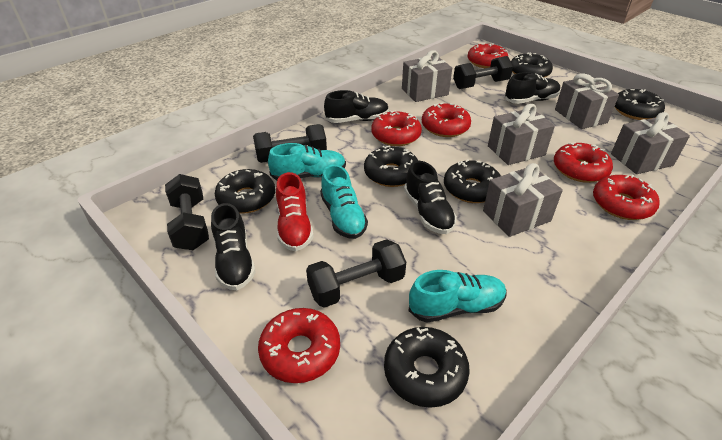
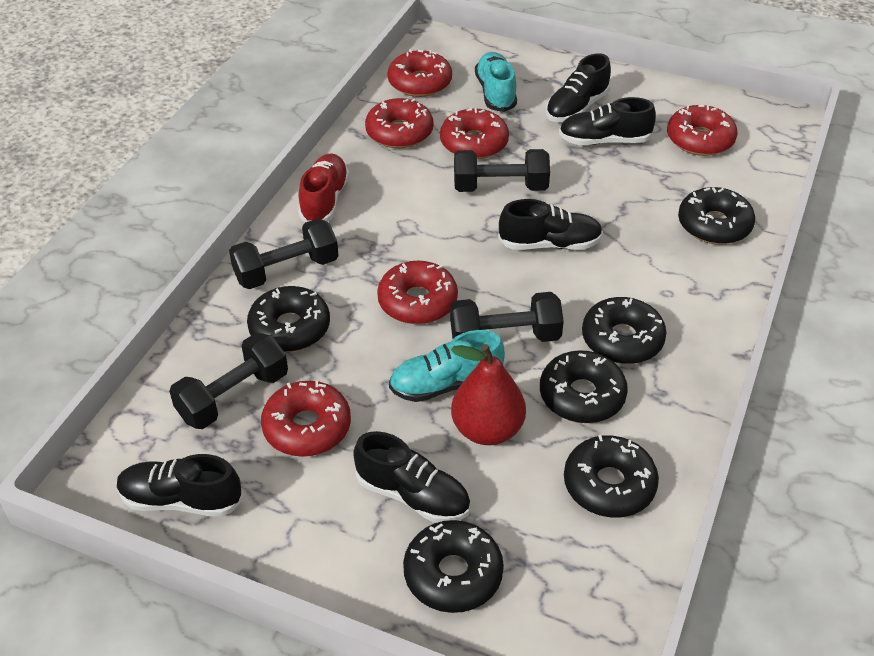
black shoe: [211,203,256,290] [324,90,389,123] [404,161,457,234] [505,72,561,104] = 4 -> [117,454,243,517] [353,431,470,523] [498,199,603,250] [546,53,611,122] [559,97,656,145] = 5
grey gift: [402,50,452,102] [483,163,563,237] [488,104,555,165] [555,74,619,129] [611,112,690,174] = 5 -> none = 0
red pear: none = 0 -> [451,344,526,445] = 1
turquoise shoe: [268,143,346,180] [320,164,368,239] [408,270,506,322] = 3 -> [389,330,505,402] [475,52,517,112] = 2

